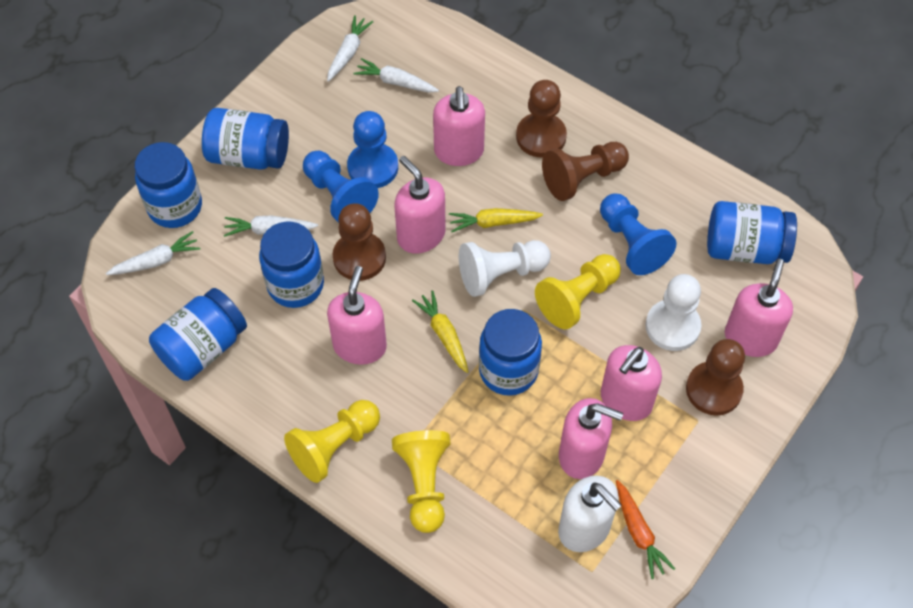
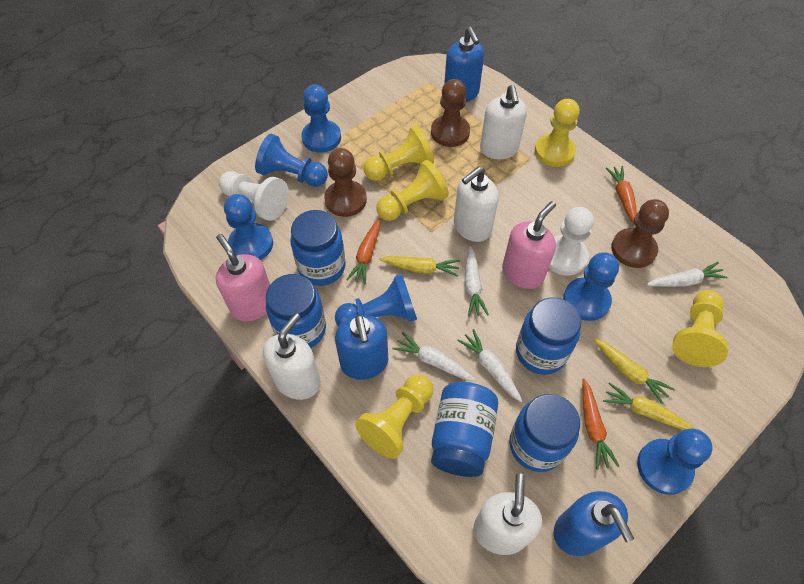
blue jar: [135,142,202,228] [149,288,247,381] [202,108,289,170] [259,222,324,308] [479,309,542,396] [707,201,797,264] = 6 -> [266,274,326,348] [290,210,346,286] [431,382,498,477] [509,394,580,472] [516,297,581,375] = 5
blue pawn: [303,151,379,223] [347,111,398,188] [600,194,676,275] = 3 -> [224,194,273,260] [255,134,328,187] [301,84,341,153] [335,274,417,327] [563,252,619,321] [637,429,712,495] = 6
blue soap dispenser: none = 0 -> [335,314,388,380] [444,27,484,102] [553,491,634,556] = 3
brown pawn: [333,203,386,281] [516,80,567,158] [542,142,629,201] [686,339,745,416] = 4 -> [324,148,367,217] [431,79,470,147] [611,199,669,268] = 3
orange carrot: [616,480,675,579] = 1 -> [347,218,380,284] [582,378,619,470] [606,166,637,223] = 3
pink soap dispenser: [327,266,387,365] [395,156,446,254] [433,86,485,166] [559,398,623,479] [601,345,662,421] [725,259,793,357] = 6 -> [216,234,270,321] [502,201,556,289] = 2
white soap dispenser: [558,475,622,552] = 1 -> [263,313,321,400] [454,166,499,242] [473,474,542,555] [480,85,527,159] = 4
yellow carrot: [412,290,469,373] [449,208,543,232] = 2 -> [379,256,460,277] [594,339,675,404] [603,383,696,430] = 3
yellow pawn: [284,400,380,483] [392,430,450,533] [535,254,621,329] = 3 -> [355,374,433,459] [363,125,434,181] [376,160,449,221] [535,99,580,167] [672,290,728,367] = 5

